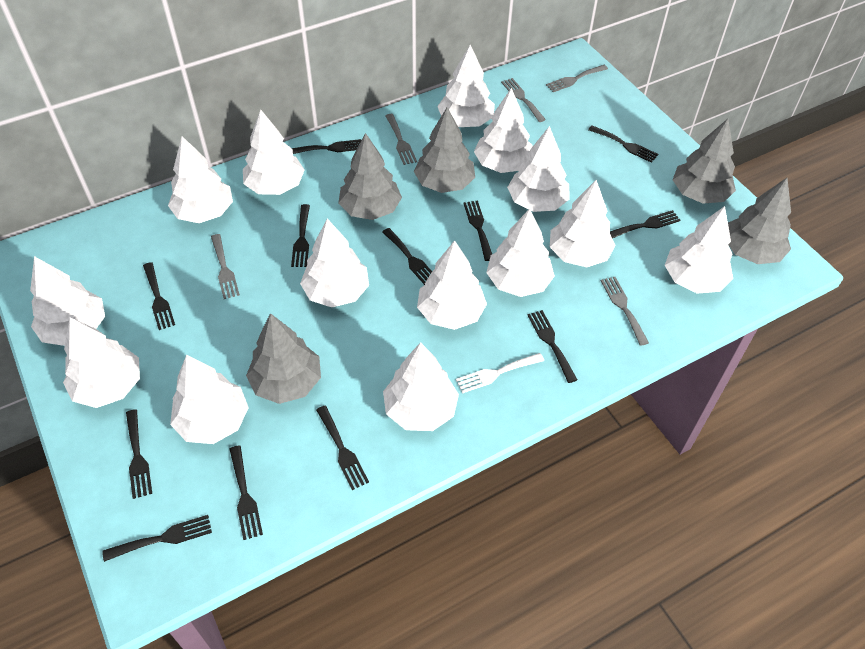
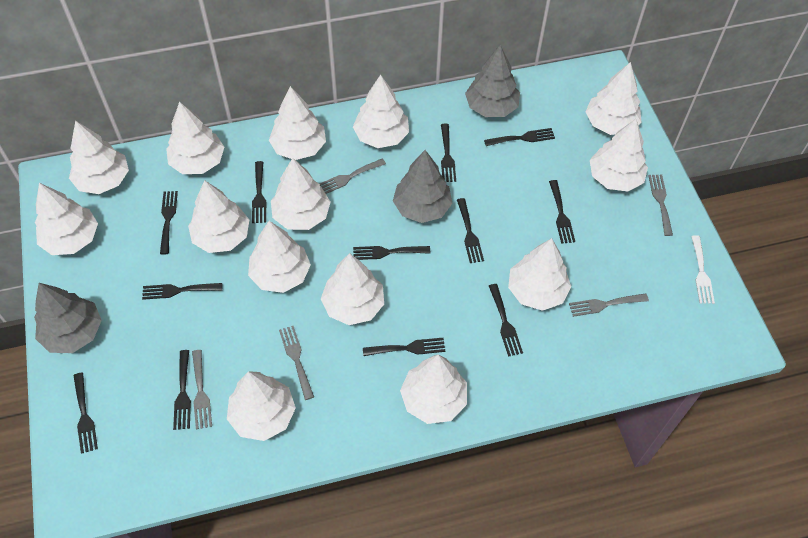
grey tree: [246,313,321,404] [338,133,402,220] [414,107,475,193] [673,119,736,204] [728,178,791,264] = 5 -> [34,283,102,353] [393,150,452,223] [465,45,520,117] = 3

